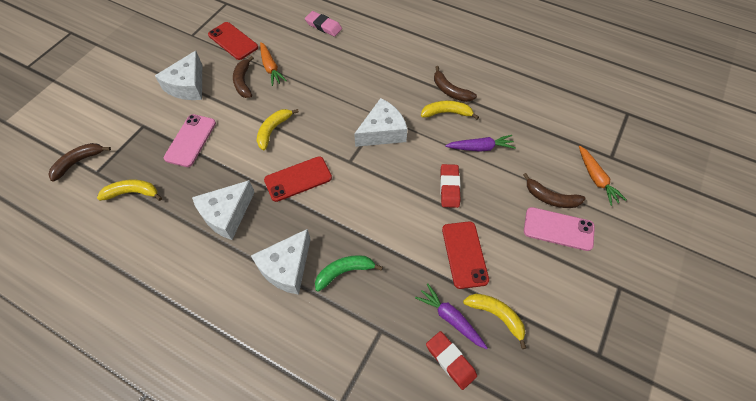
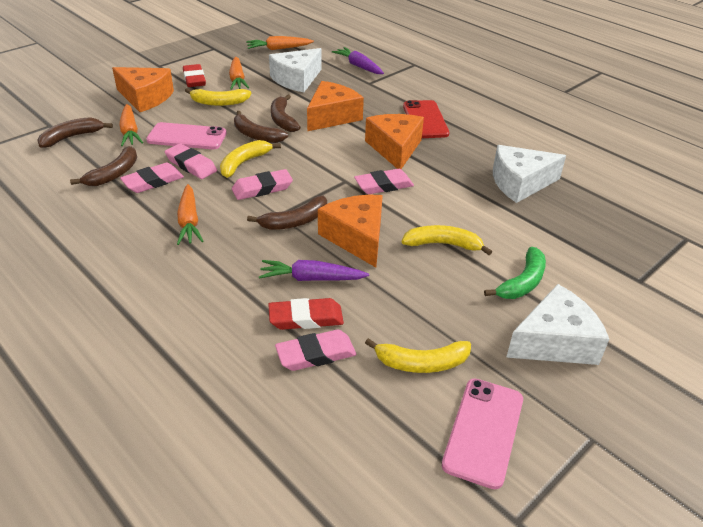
brown banana: [48,143,111,181] [233,56,254,98] [434,66,477,102] [523,173,586,208] = 4 -> [38,117,113,148] [70,146,137,186] [234,111,288,143] [247,196,327,230] [271,94,300,132] = 5
orange carrot: [260,42,287,86] [579,146,626,206] = 2 -> [119,104,143,146] [177,184,203,245] [229,56,249,90] [246,36,314,50] = 4
orange cheese: none = 0 -> [112,67,174,112] [307,81,364,131] [318,195,383,267] [365,114,424,169] = 4
pink eraser: [305,11,342,37] = 1 -> [120,163,184,193] [165,143,217,179] [232,169,293,200] [275,330,356,371] [354,169,414,194] = 5
red phone: [208,22,258,60] [264,156,332,202] [442,221,489,289] = 3 -> [403,100,450,138] = 1
white cheese: [155,51,202,100] [192,180,255,240] [251,229,311,295] [354,98,407,147] = 4 -> [269,48,322,92] [493,145,566,203] [506,284,609,365] = 3

